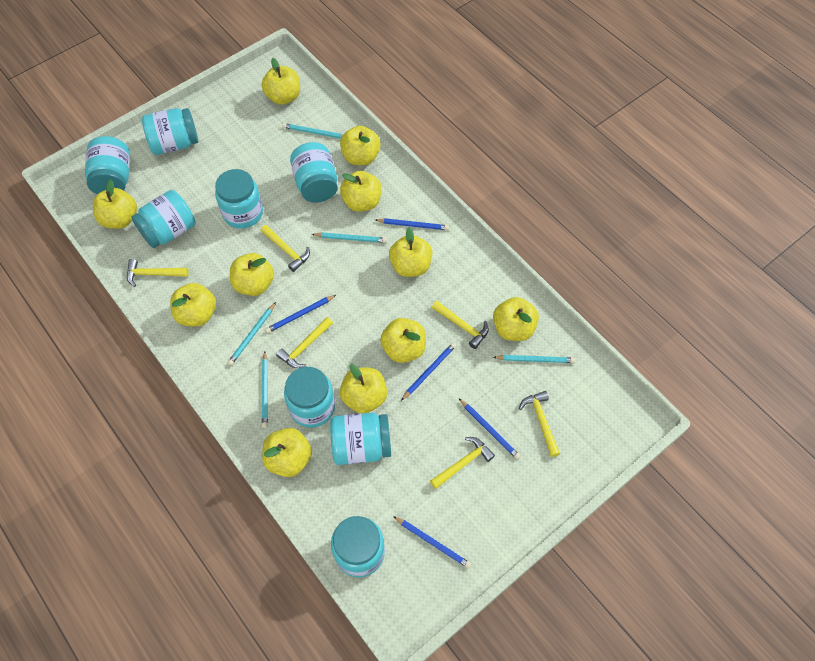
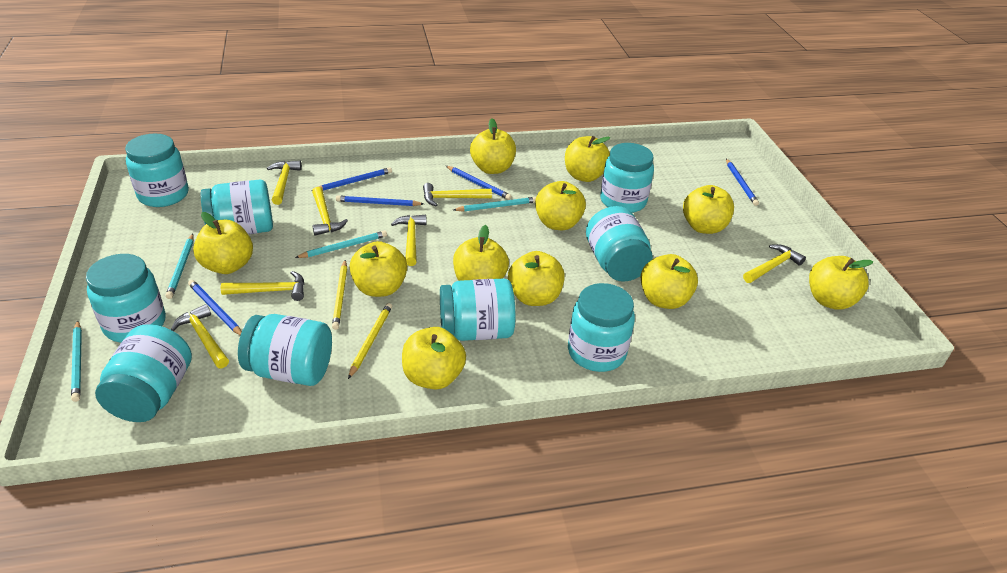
turquoise jar: [85,136,130,194] [131,190,196,248] [142,108,198,155] [215,169,263,229] [284,367,335,428] [290,142,338,203] [330,412,391,465] [331,516,385,578] = 8 -> [86,254,166,343] [95,324,192,422] [125,134,189,207] [201,180,273,234] [238,314,332,386] [440,278,515,341] [568,283,635,372] [586,206,653,282] [600,143,654,213] = 9
turquoise pencil: [228,302,276,365] [262,351,268,428] [282,123,343,139] [312,232,387,243] [493,355,575,363] = 5 -> [71,320,82,402] [166,234,193,299] [295,231,387,258] [453,197,536,212] = 4
yellow hammer: [127,259,189,287] [261,225,310,272] [276,317,333,368] [430,437,495,489] [432,301,489,349] [519,391,560,457] = 6 -> [171,304,229,369] [221,271,304,301] [267,161,302,205] [312,187,348,236] [391,215,426,266] [423,183,492,206] [743,244,806,283] = 7
yellow pencil: none = 0 -> [332,260,347,330] [348,303,392,379] = 2

